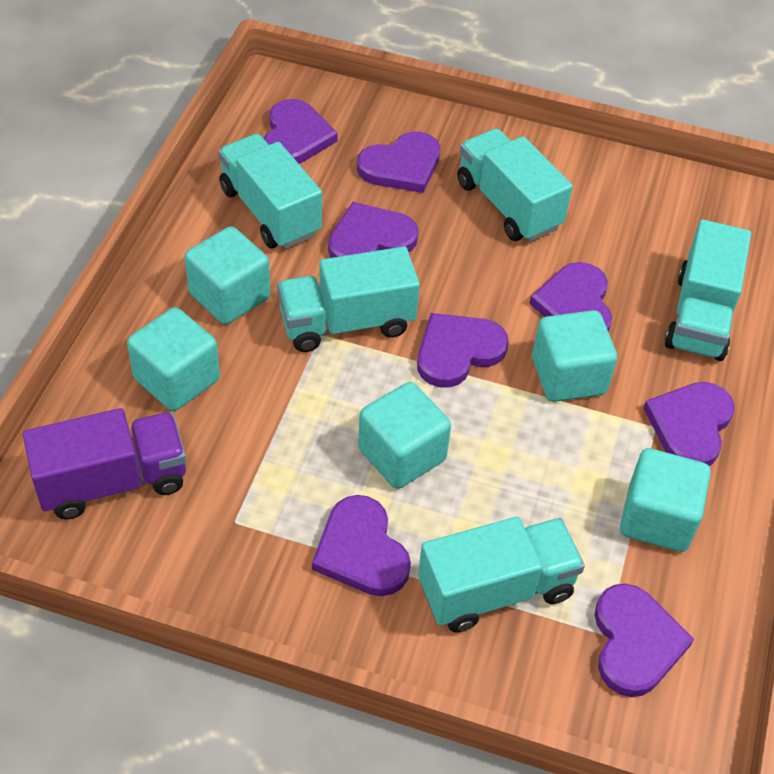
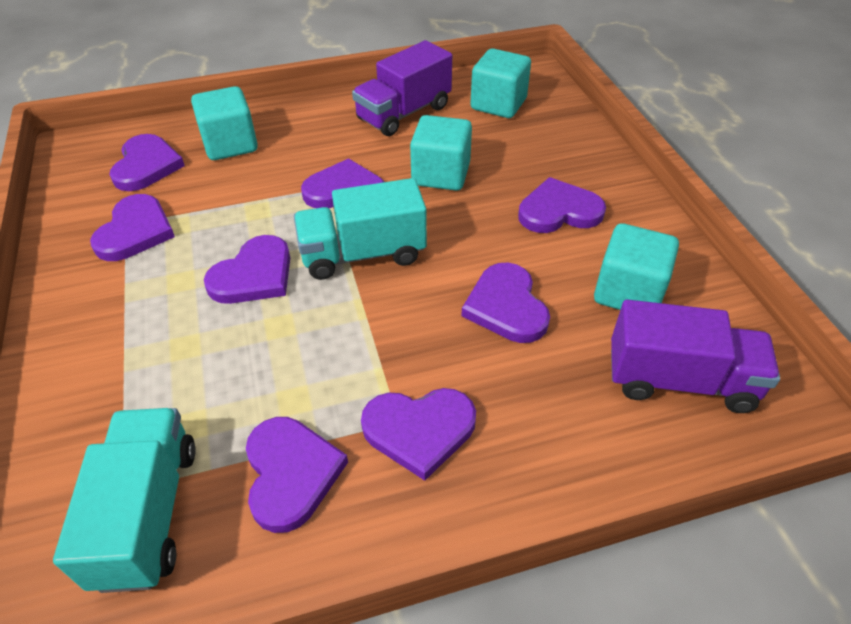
purple truck: [23,408,186,520] = 1 -> [352,40,452,136] [611,300,780,413] = 2
turquoise cube: [127,307,220,411] [185,226,270,324] [358,382,451,489] [532,310,617,402] [620,448,711,552] = 5 -> [191,86,258,160] [410,115,472,191] [470,48,531,118] [594,223,679,310] = 4
turquoise truck: [218,134,322,249] [277,246,420,352] [418,517,585,632] [457,128,573,242] [665,219,751,361] = 5 -> [53,408,196,593] [294,178,427,280] = 2

